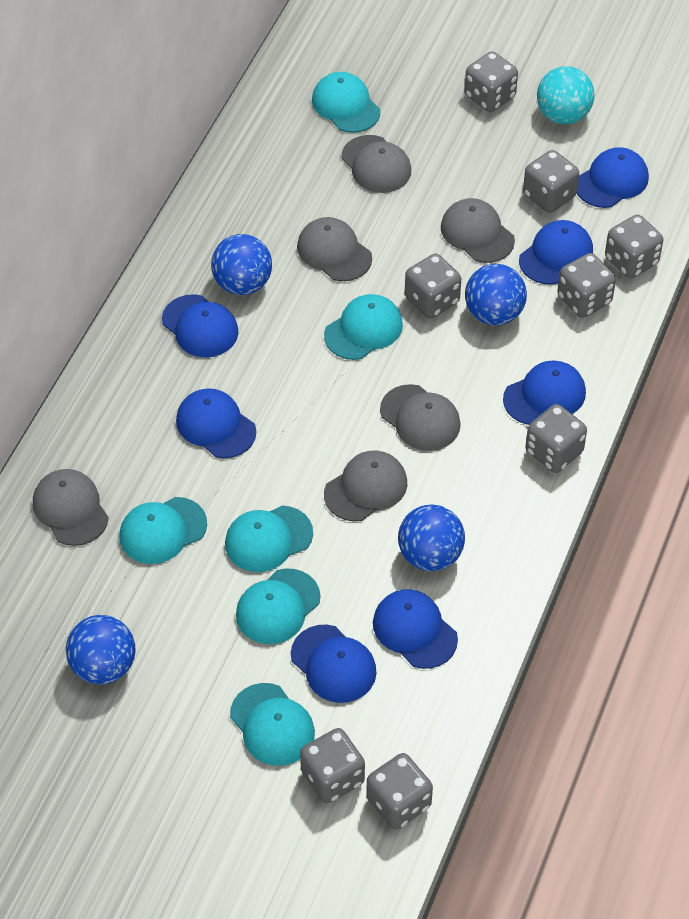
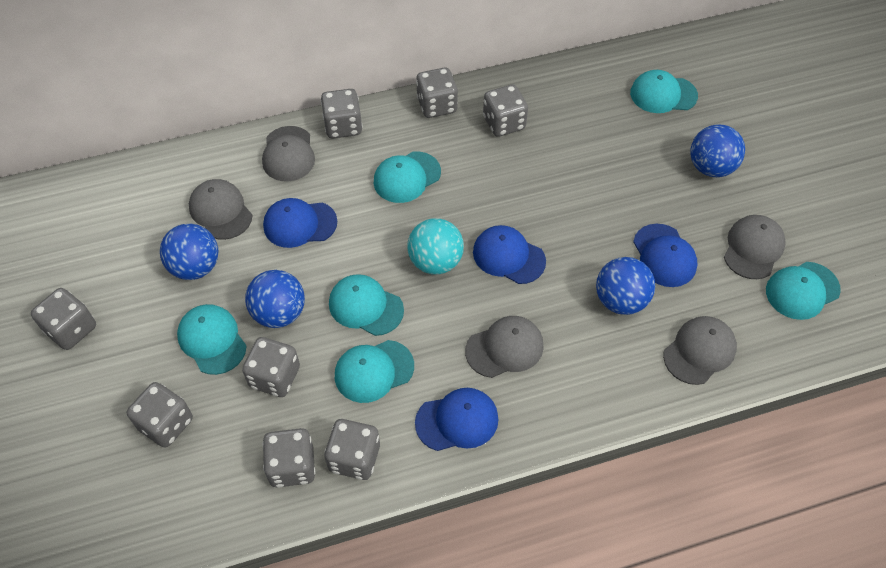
blue cap: [162,294,239,358] [176,388,256,458] [291,625,377,703] [373,589,458,669] [503,360,586,425] [519,220,593,285] [577,147,649,208] = 7 -> [263,198,337,248] [415,388,499,451] [473,225,546,284] [633,224,698,287] = 4
grey cap: [33,469,109,546] [297,217,372,281] [324,451,407,522] [341,135,411,193] [380,384,461,451] [441,198,515,263] = 6 -> [189,179,252,240] [262,126,315,181] [465,316,544,378] [663,316,737,385] [724,215,786,279] = 5

